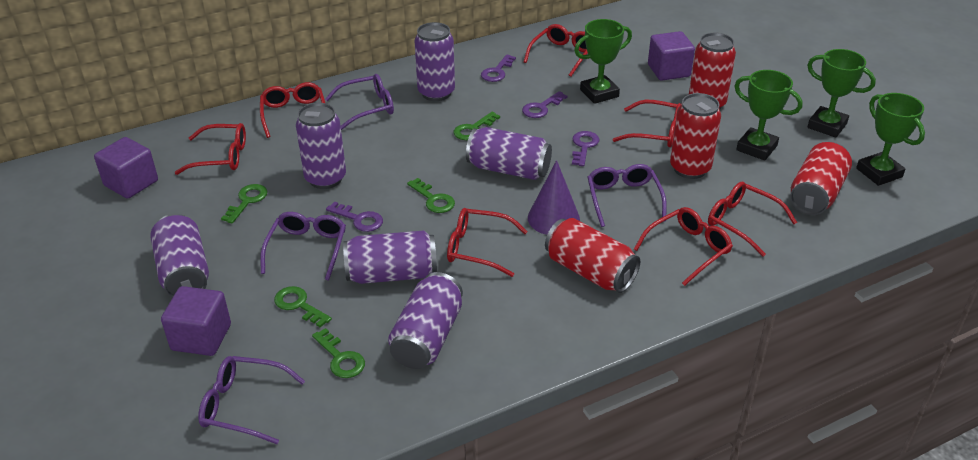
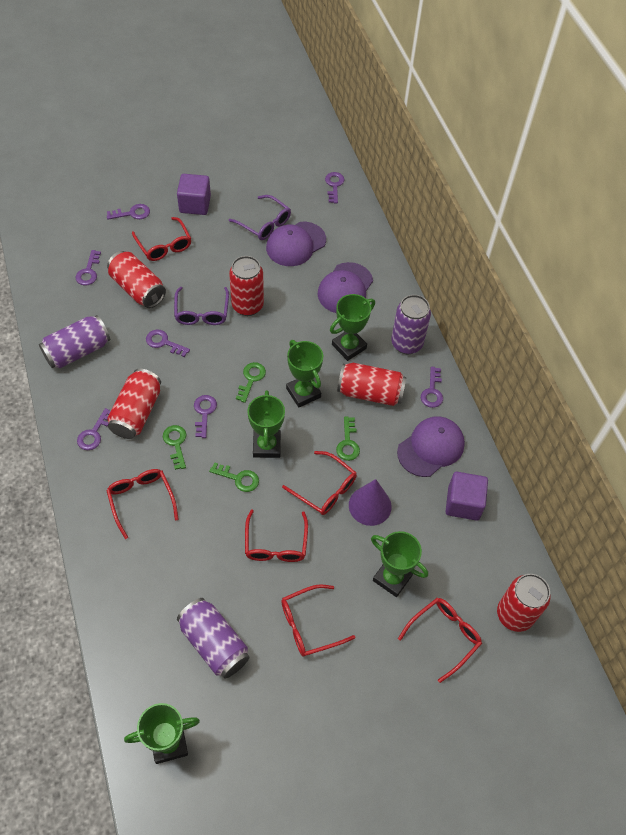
green key: [221,184,268,224] [274,286,332,327] [312,328,365,378] [407,178,455,213] [453,112,500,140] = 5 -> [163,425,186,470] [209,462,259,492] [236,362,266,403] [336,416,360,461] = 4
green trophy: [574,19,632,104] [735,70,803,161] [807,49,876,138] [856,93,925,186] = 4 -> [124,703,200,764] [247,390,285,458] [286,340,323,408] [330,294,375,361] [371,531,428,597] = 5
purple can: [151,214,209,298] [296,103,346,189] [343,230,437,284] [388,272,463,369] [414,22,455,101] [466,127,552,180] = 6 -> [39,315,110,368] [177,598,249,679] [391,295,431,354] = 3
purple cap: none = 0 -> [266,222,326,266] [317,262,373,313] [397,416,465,477] = 3
purple cube: [94,137,158,199] [161,286,231,356] [648,31,695,81] = 3 -> [177,174,211,215] [445,472,488,521] = 2
purple glasses: [198,356,305,444] [260,212,346,281] [325,74,394,130] [587,164,667,227] = 4 -> [174,287,229,325] [229,195,291,240] = 2
purple key: [326,201,383,232] [481,54,516,82] [522,91,567,118] [572,131,599,166] = 4 -> [75,250,101,285] [77,408,111,450] [107,204,150,219] [146,329,190,357] [194,395,217,438] [325,172,345,203] [421,367,443,408] = 7
red can: [545,218,640,293] [670,93,721,179] [689,33,736,110] [790,142,852,215] = 4 -> [107,251,166,308] [107,369,161,439] [229,256,264,316] [337,363,406,406] [497,574,550,632] = 5
red glasses: [174,123,246,175] [260,82,325,138] [447,208,528,277] [524,24,588,77] [612,100,681,147] [634,207,733,286] [708,182,797,257] = 7 -> [106,469,179,539] [132,217,191,261] [245,509,308,562] [281,584,355,657] [282,451,357,515] [398,598,482,683] = 6

